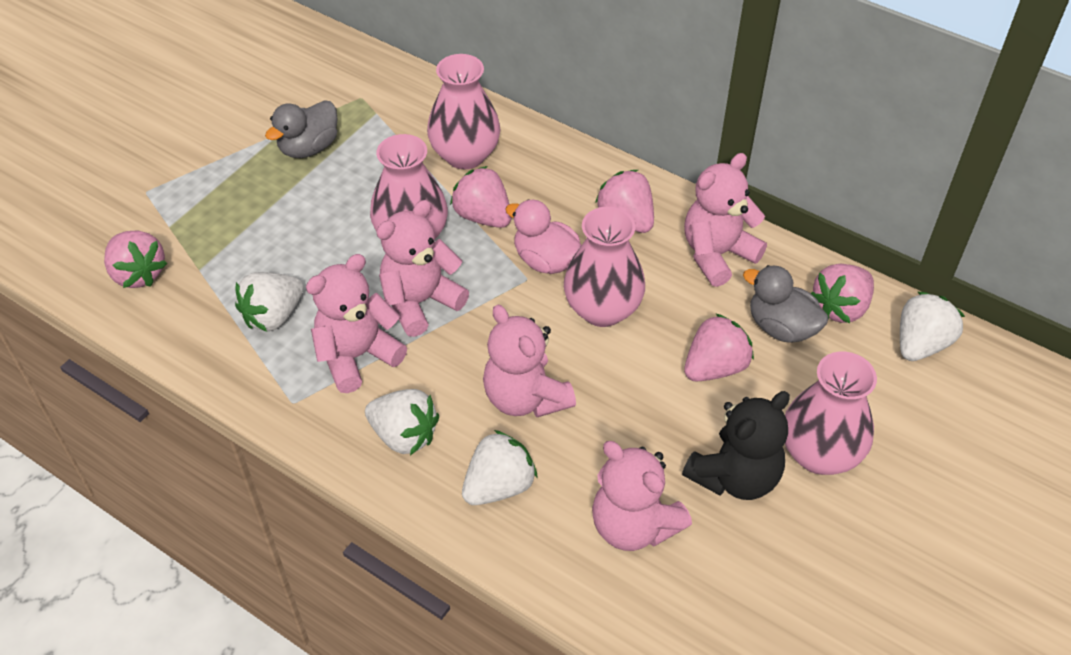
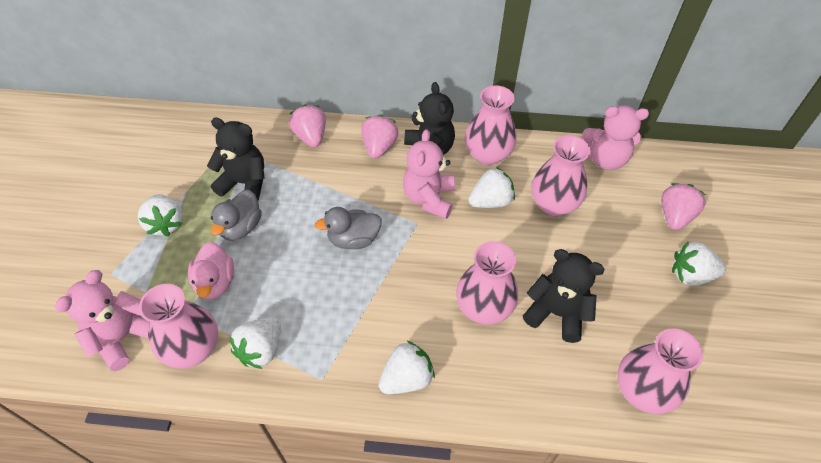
black teddy bear: [682,391,790,500] = 1 -> [207,118,265,201] [404,82,455,155] [523,249,605,343] = 3
pink strawberry: [104,231,168,288] [450,166,512,228] [595,170,654,233] [684,313,754,382] [811,264,874,323] = 5 -> [289,104,326,147] [361,115,399,159] [661,183,706,230] = 3
pink teddy bear: [306,254,407,393] [376,200,469,337] [483,305,576,417] [592,441,692,551] [684,153,767,287] = 5 -> [55,270,150,371] [403,129,455,219] [582,106,649,170] = 3
pink vase: [370,134,448,239] [427,54,500,169] [564,207,645,327] [785,351,877,475] = 4 -> [139,284,218,369] [456,241,518,325] [465,85,516,165] [531,135,591,216] [617,328,703,414] = 5
white strawberry: [235,272,304,332] [365,389,439,455] [462,430,538,505] [900,292,965,361] = 4 -> [138,194,183,236] [229,318,281,369] [379,341,435,394] [468,167,515,208] [672,242,726,286] = 5

